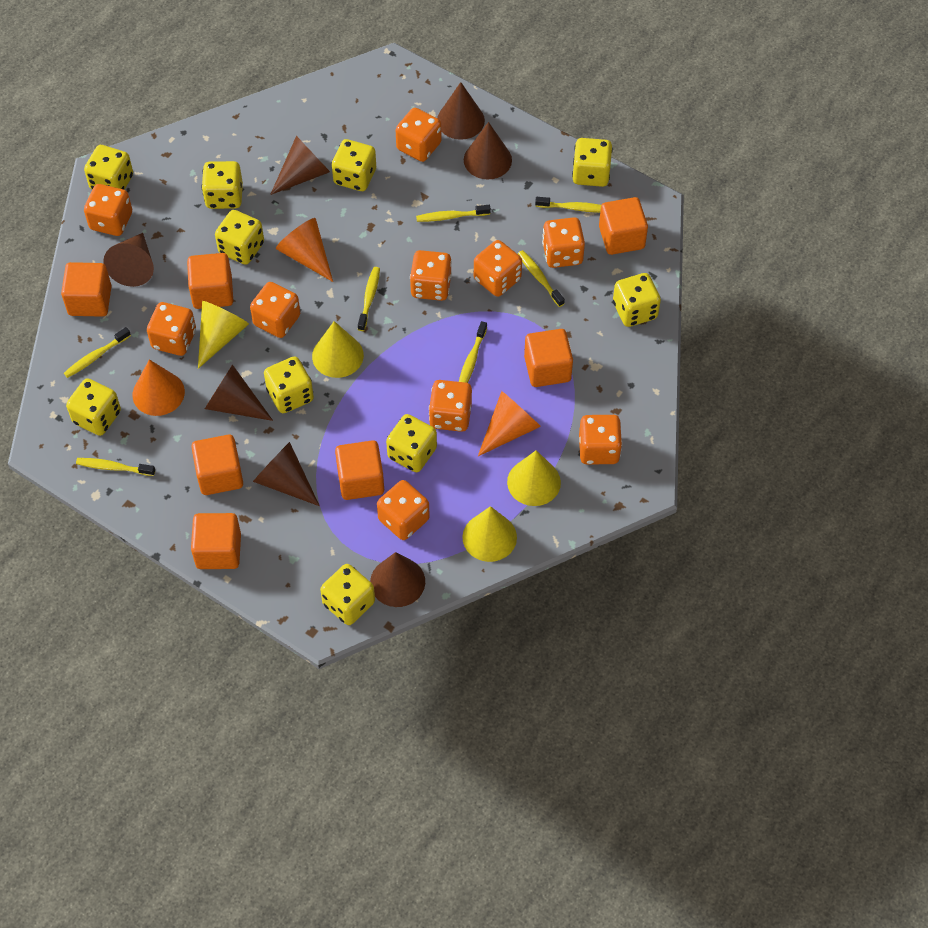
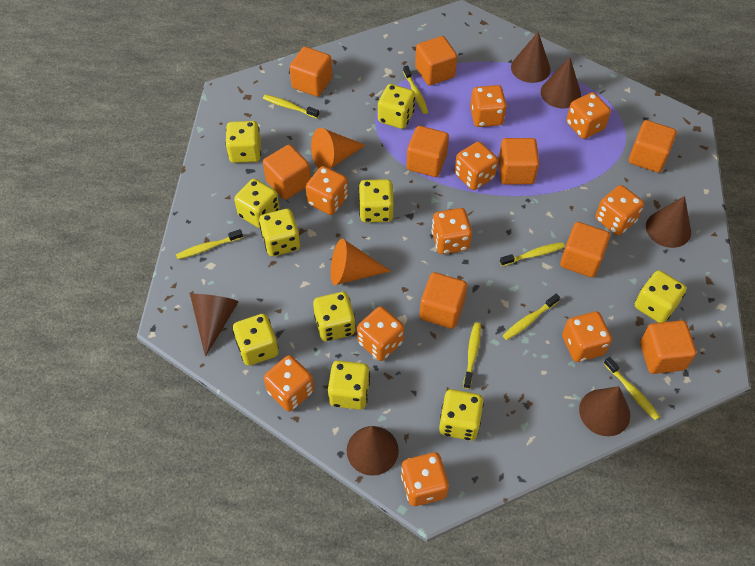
brown cone: [103,233,154,287] [205,364,273,421] [253,442,320,506] [270,136,330,195] [370,552,425,607] [437,82,485,140] [464,122,512,179] = 7 -> [190,294,239,357] [347,426,399,476] [511,32,551,83] [541,57,581,108] [579,386,630,436] [646,196,691,248] = 6
orange cone: [133,359,185,416] [276,218,333,282] [478,391,541,456] = 3 -> [311,128,366,169] [330,239,390,285] = 2
orange cube: [61,262,112,317] [187,253,233,309] [191,435,243,495] [191,513,241,569] [335,440,384,500] [524,329,573,387] [599,197,648,255] = 7 -> [263,145,311,200] [289,47,332,97] [406,126,449,177] [415,36,457,86] [420,272,467,329] [498,138,539,184] [560,222,610,278] [629,120,677,173] [640,320,697,374] = 9
yellow cone: [198,301,249,369] [312,321,364,378] [462,506,517,562] [507,450,561,506] = 4 -> none = 0

